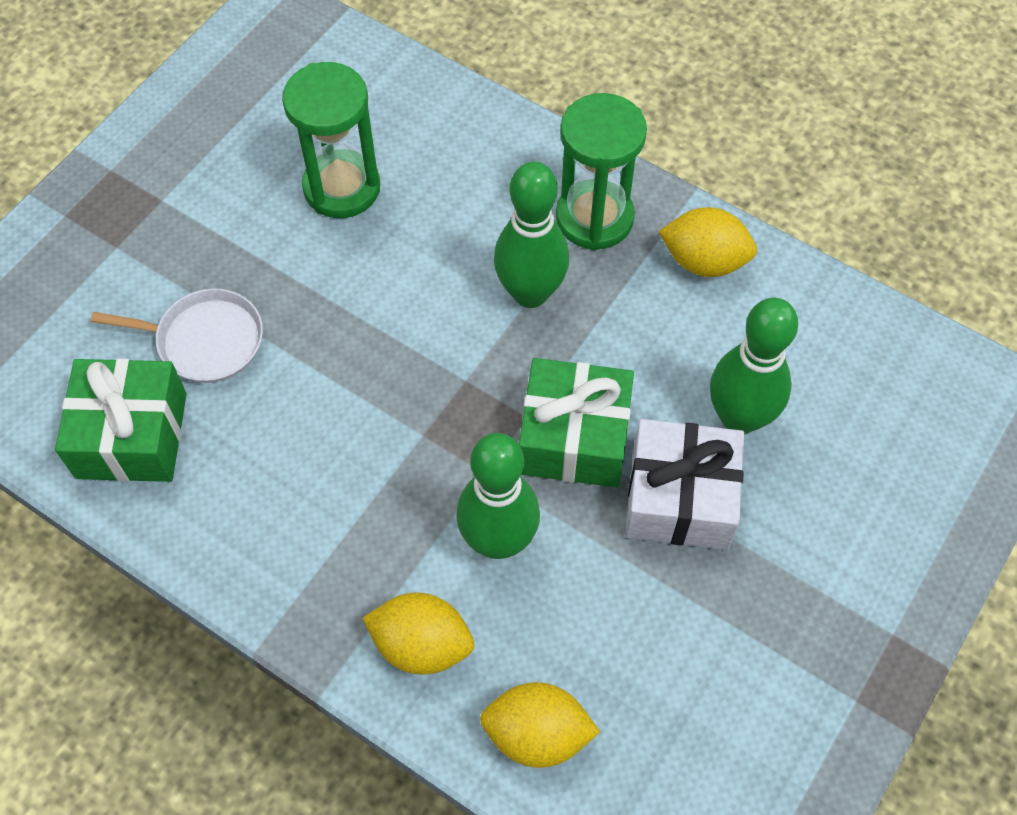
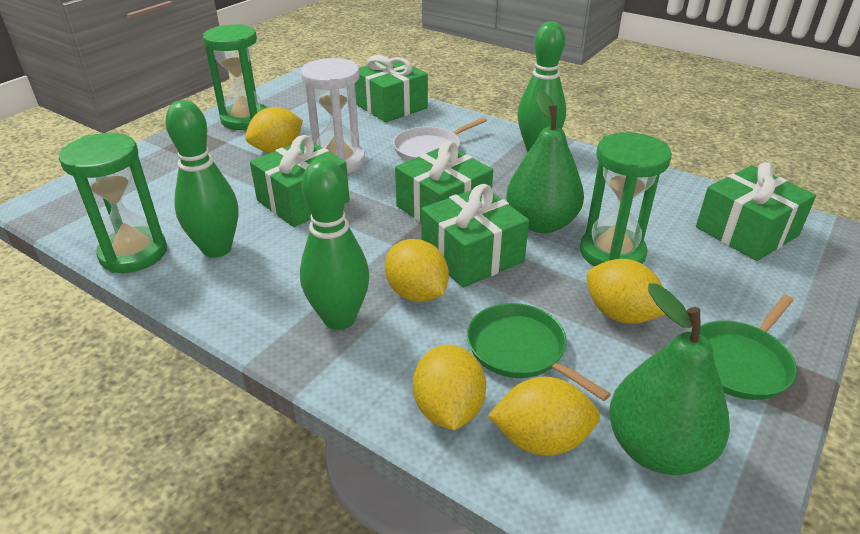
green gift: [55,358,187,482] [519,358,634,488] = 2 -> [250,135,350,227] [355,55,428,122] [395,141,493,222] [421,184,529,288] [696,162,816,261] = 5
green hourglass: [282,62,380,218] [556,93,647,251] = 2 -> [59,133,167,273] [202,24,267,130] [580,132,672,267] = 3
green pan: none = 0 -> [467,303,611,401] [699,295,797,400] = 2
green pear: none = 0 -> [506,90,584,233] [609,283,730,475] = 2
white gift: [625,419,744,550] = 1 -> none = 0
white hourglass: none = 0 -> [301,58,365,173] = 1
yellow lemon: [362,593,474,675] [480,682,600,768] [658,207,757,277] = 3 -> [245,107,303,153] [385,239,449,302] [413,344,486,430] [488,377,600,456] [587,259,666,324] = 5

